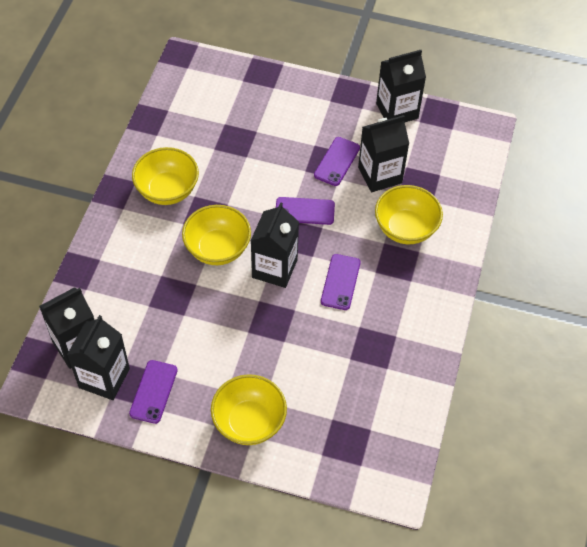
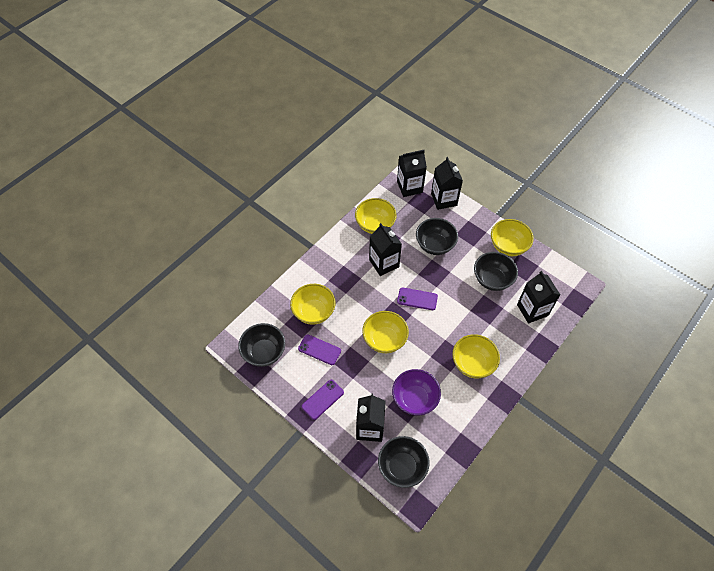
black bowl: none = 0 -> [238,323,285,367] [378,436,430,488] [416,218,458,255] [474,252,518,291] = 4
purple bowl: none = 0 -> [392,369,441,416] = 1
purple phone: [129,360,178,424] [276,197,335,225] [314,137,360,186] [321,254,360,310] = 4 -> [298,334,341,365] [302,380,344,420] [397,287,438,310] = 3
yellow bowl: [132,147,199,205] [182,205,251,265] [211,374,287,445] [375,185,443,244] = 4 -> [290,284,336,325] [355,198,397,234] [362,311,409,353] [452,334,500,378] [491,219,534,256] = 5

